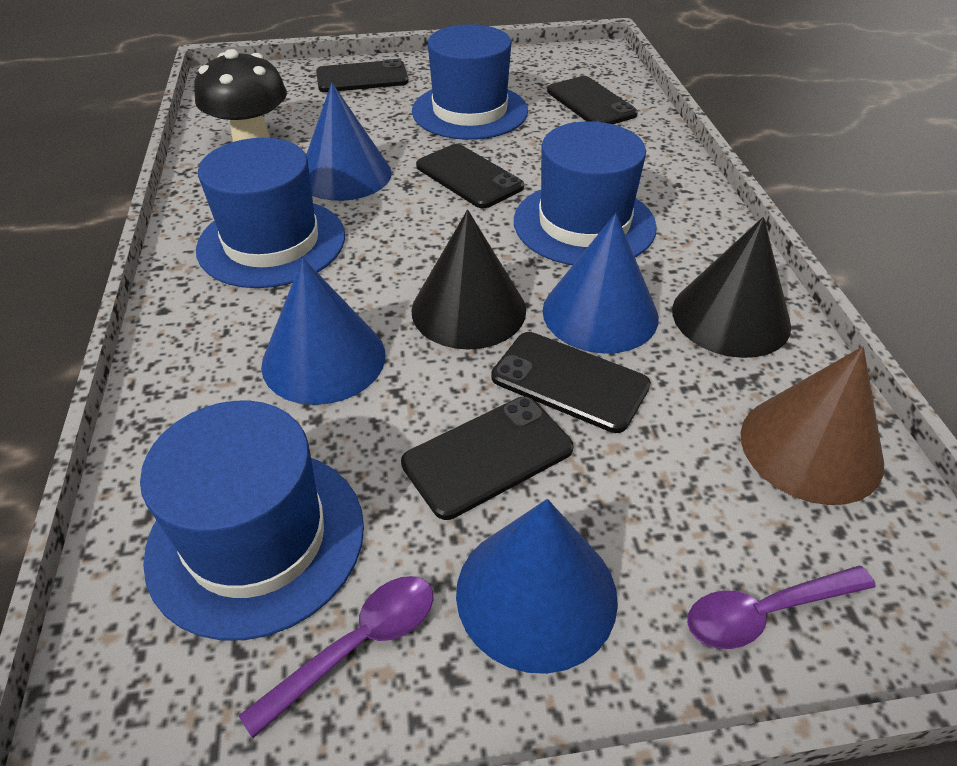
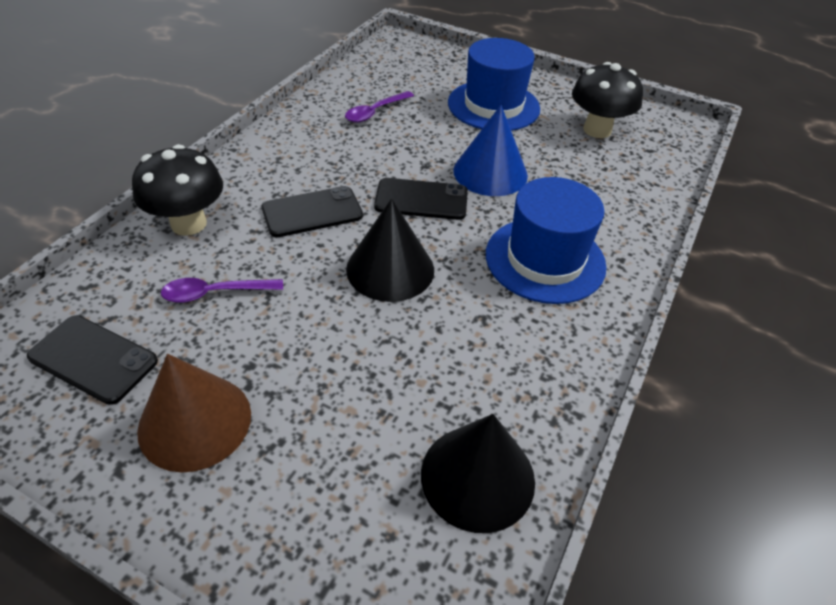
black mushroom: [194,49,287,142] = 1 -> [132,144,223,236] [572,62,643,138] = 2
black phone: [316,59,409,92] [401,396,573,520] [416,144,524,208] [491,332,651,433] [547,76,638,124] = 5 -> [27,315,158,405] [262,186,363,237] [374,178,468,220] = 3
blue cone: [261,258,385,405] [306,83,392,201] [456,499,618,674] [542,213,658,354] = 4 -> [453,105,528,196] = 1
blue hat: [140,401,364,640] [196,138,345,288] [412,24,528,140] [514,122,657,265] = 4 -> [448,38,540,131] [486,177,607,304] = 2

